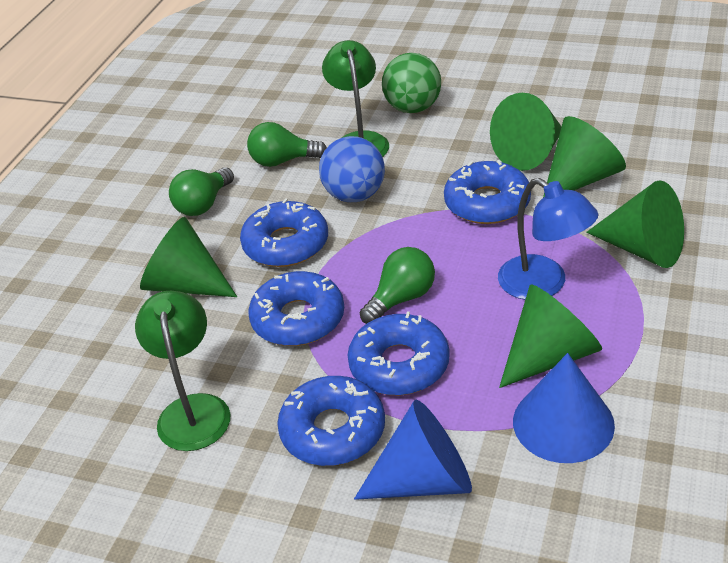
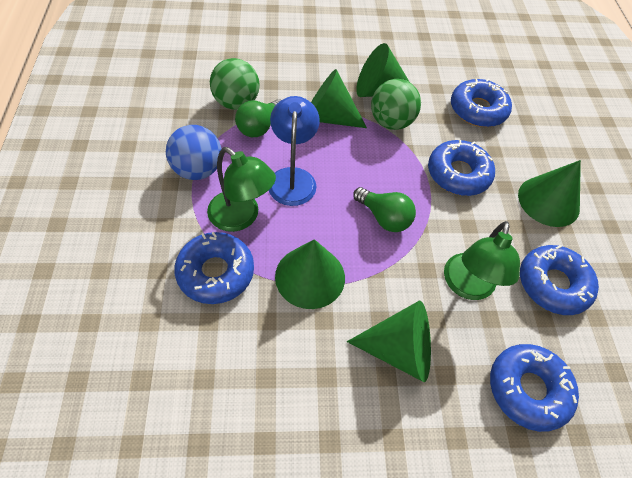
blue cone: [354,400,472,500] [513,353,615,463] = 2 -> none = 0
green ball: [382,53,441,113] = 1 -> [210,58,260,110] [371,79,421,130] = 2
green light bulb: [169,167,234,216] [247,122,327,167] [360,247,435,324] = 3 -> [235,99,281,137] [353,187,416,232] = 2

